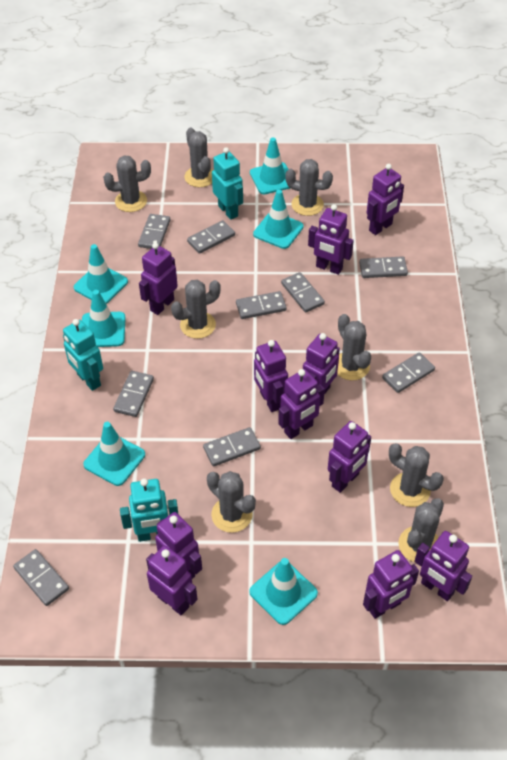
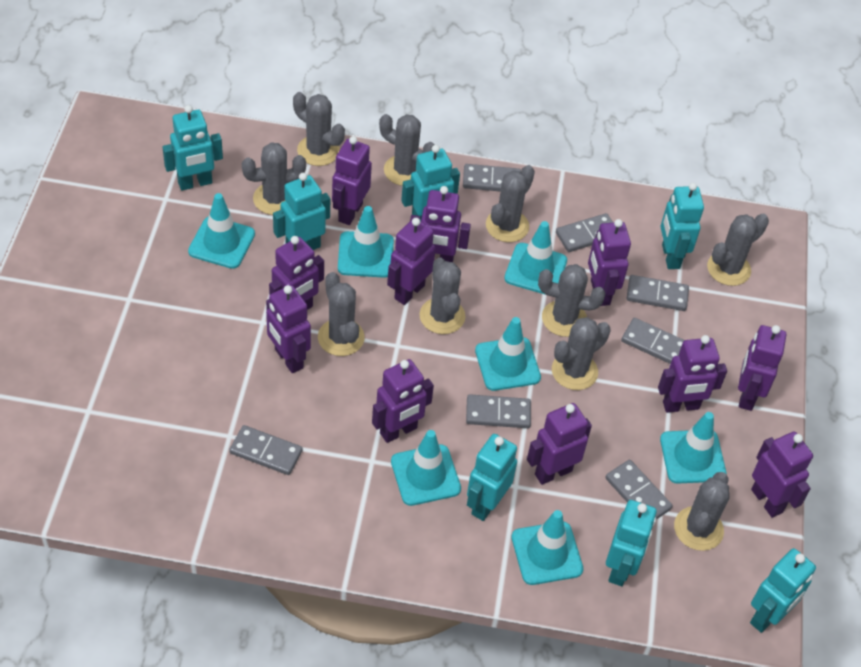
grey cactus: [103,155,151,212] [171,280,221,339] [184,128,213,187] [207,471,256,533] [285,159,333,216] [337,314,371,381] [389,443,444,507] [398,498,444,563] = 8 -> [242,142,306,215] [293,92,345,166] [318,272,365,356] [379,114,434,186] [420,257,465,334] [486,165,535,242] [538,264,605,337] [552,317,611,390] [674,472,730,551] [707,213,769,286] = 10
grey domino: [13,549,69,606] [113,371,154,417] [138,214,170,249] [187,220,235,254] [203,427,261,467] [236,291,287,319] [281,272,325,313] [359,256,408,278] [382,352,435,393] = 9 -> [229,425,303,475] [463,164,521,191] [466,394,531,428] [556,213,613,252] [605,460,673,519] [621,318,685,364] [627,275,689,311] = 7
turquoise robot: [63,319,103,391] [120,478,179,542] [212,147,243,220] = 3 -> [163,105,223,191] [273,173,330,250] [401,145,460,222] [467,434,517,521] [606,500,657,586] [660,183,704,269] [750,548,816,633] = 7
turquoise traffic cone: [74,244,128,304] [82,290,126,347] [83,422,145,486] [249,558,318,625] [250,138,290,194] [253,190,304,249] = 6 -> [188,193,255,269] [338,206,394,278] [391,430,461,506] [475,317,541,391] [504,221,567,295] [511,510,583,585] [660,412,727,484] = 7

